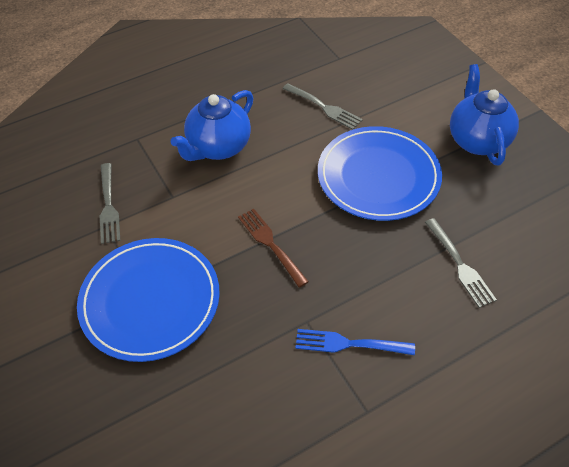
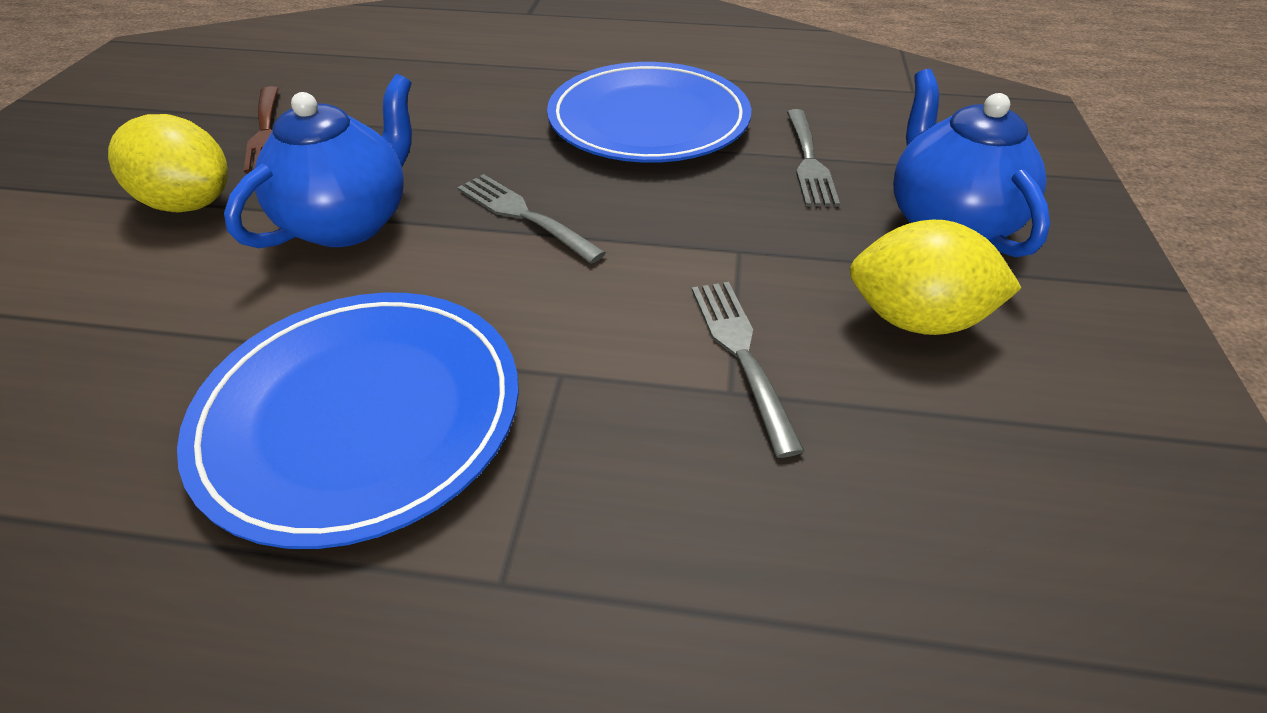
blue fork: [296,329,415,355] = 1 -> none = 0
yellow lemon: none = 0 -> [108,114,228,213] [850,220,1022,335] = 2

